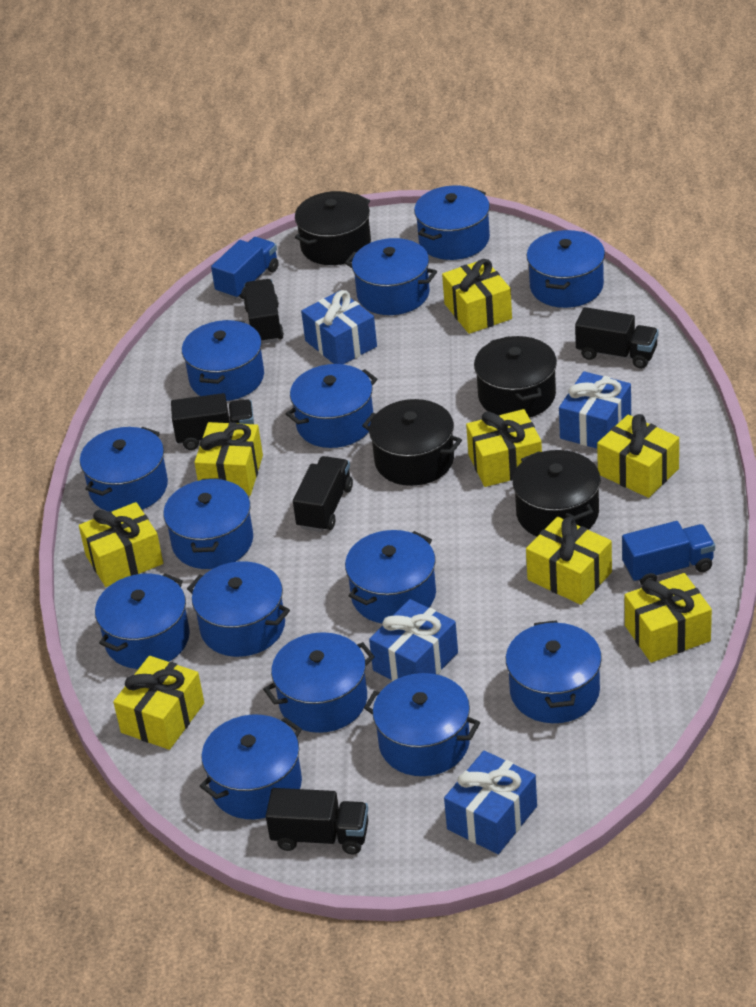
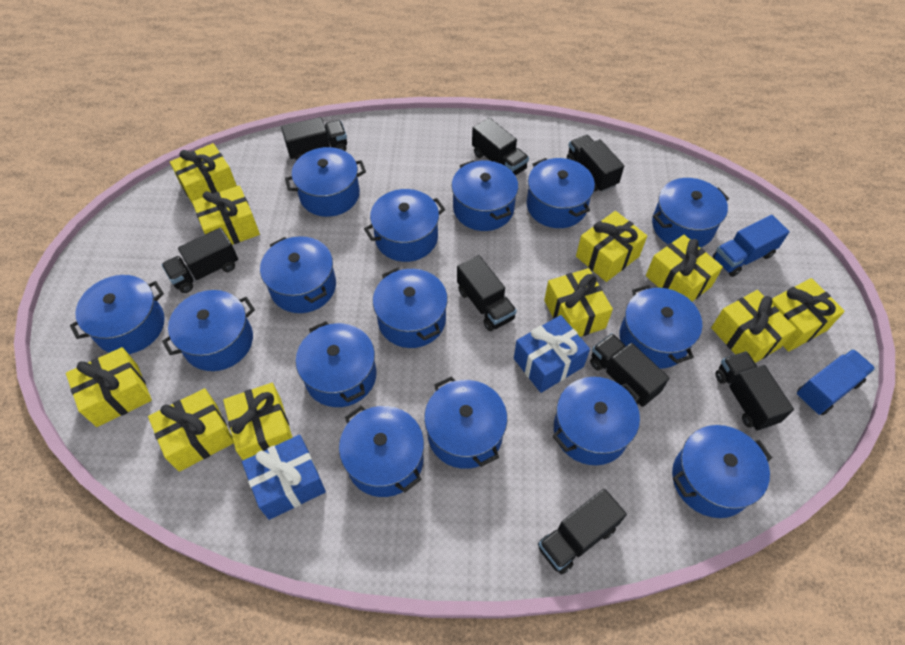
black pot: [295,191,371,265] [362,399,462,486] [474,336,557,418] [512,450,601,536] = 4 -> none = 0
black truck: [171,393,254,450] [244,279,284,344] [266,788,368,854] [293,456,353,532] [575,307,658,368] = 5 -> [161,228,238,293] [281,117,347,161] [457,255,517,331] [472,118,529,176] [538,489,627,575] [567,135,624,192] [590,333,669,407] [716,351,794,431] = 8
blue gift: [301,290,377,364] [369,599,458,681] [444,751,537,854] [559,371,631,448] = 4 -> [242,435,326,520] [514,315,590,393] = 2
blue pot: [80,427,168,512] [95,573,190,669] [164,478,253,569] [182,320,264,401] [187,561,290,657] [200,715,302,819] [263,632,375,733] [286,364,377,448] [345,238,437,315] [345,530,436,623] [364,673,480,776] [414,185,490,260] [506,620,602,723] [527,230,605,308] = 14 -> [70,275,165,354] [162,290,255,371] [260,236,336,313] [285,147,366,217] [296,321,377,407] [339,406,424,497] [364,189,445,262] [373,267,448,348] [424,376,507,469] [452,160,518,231] [527,158,595,228] [552,377,640,465] [619,285,702,369] [652,178,729,248] [672,425,772,518] = 15
yellow gift: [79,502,163,587] [113,656,204,750] [194,422,263,496] [442,259,512,334] [466,409,542,487] [526,516,612,605] [597,414,679,498] [625,573,712,663] = 8 -> [66,347,152,427] [148,388,234,472] [170,143,237,206] [192,185,260,245] [223,383,293,460] [544,268,613,337] [576,211,647,282] [646,235,723,301] [711,290,796,363] [772,278,845,352] = 10

